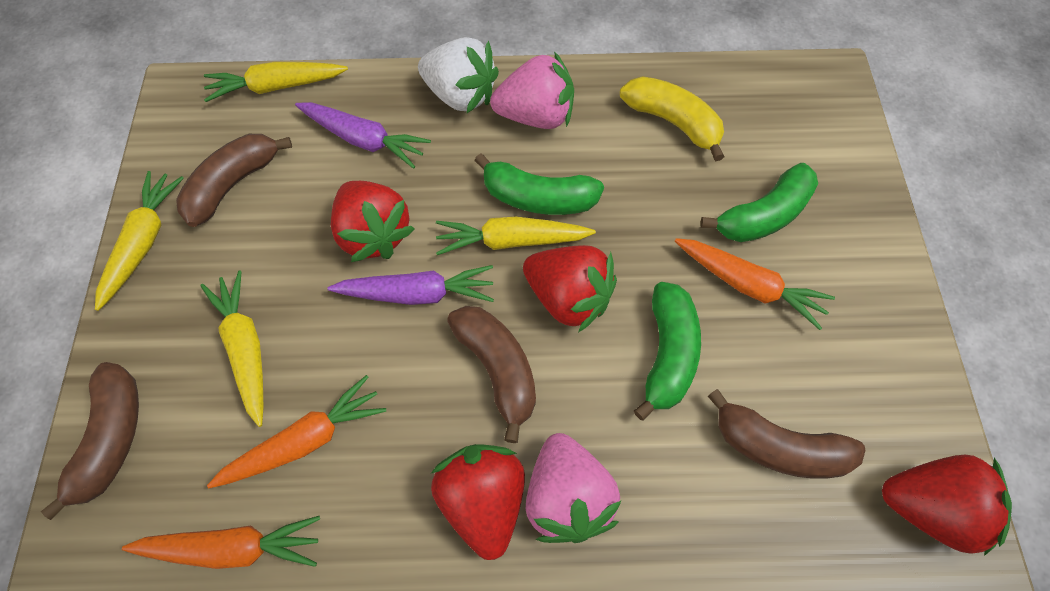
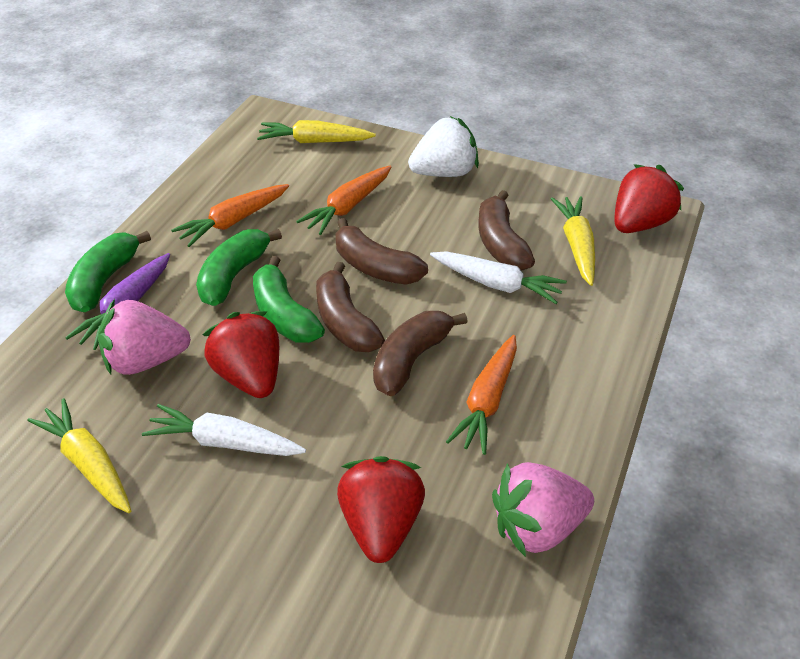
purple carrot: [295,102,431,169] [327,265,494,305] = 2 -> [65,253,170,350] = 1
red strawberry: [331,181,414,262] [431,444,525,560] [523,245,617,333] [882,455,1012,556] = 4 -> [202,311,279,398] [337,456,425,563] [615,164,684,233] = 3
white carrot: none = 0 -> [142,404,306,456] [430,251,567,304] = 2
yellow banana: [620,76,725,161] = 1 -> none = 0
yellow carrot: [95,171,184,311] [200,271,264,427] [204,62,348,102] [436,217,596,255] = 4 -> [27,398,131,513] [257,120,376,143] [551,196,595,286] = 3

